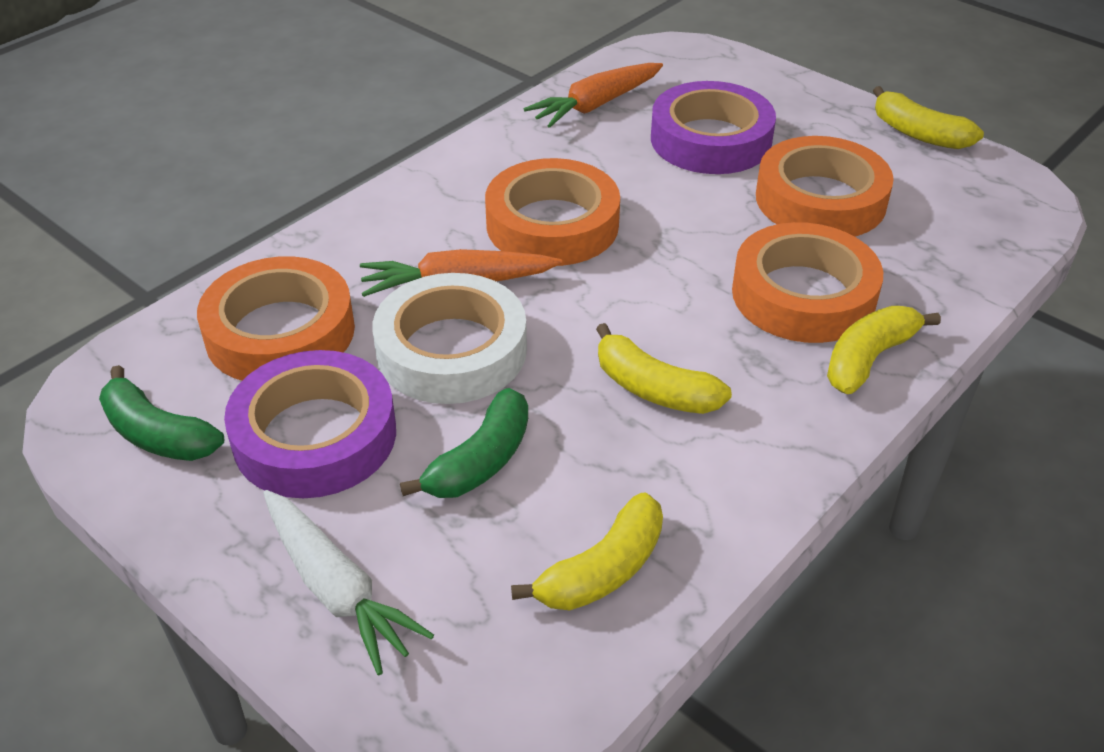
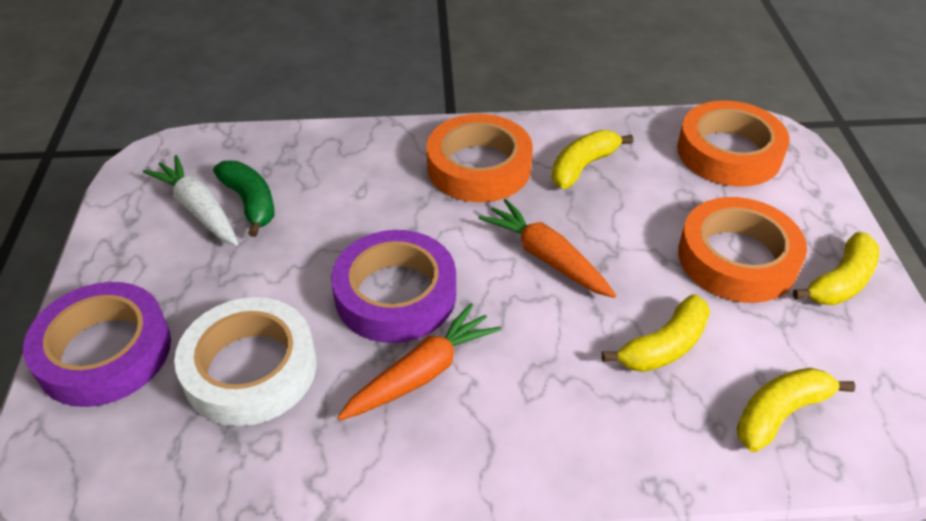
green banana: [99,365,224,461] [400,388,528,498] = 2 -> [213,160,274,237] = 1
orange tape: [197,256,355,380] [485,158,620,266] [732,222,883,343] [756,136,894,237] = 4 -> [426,114,533,202] [677,100,790,187] [678,197,807,303] = 3

